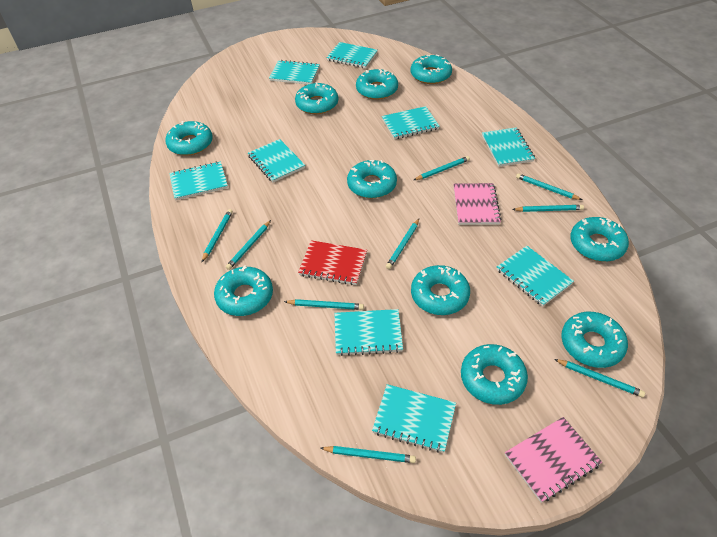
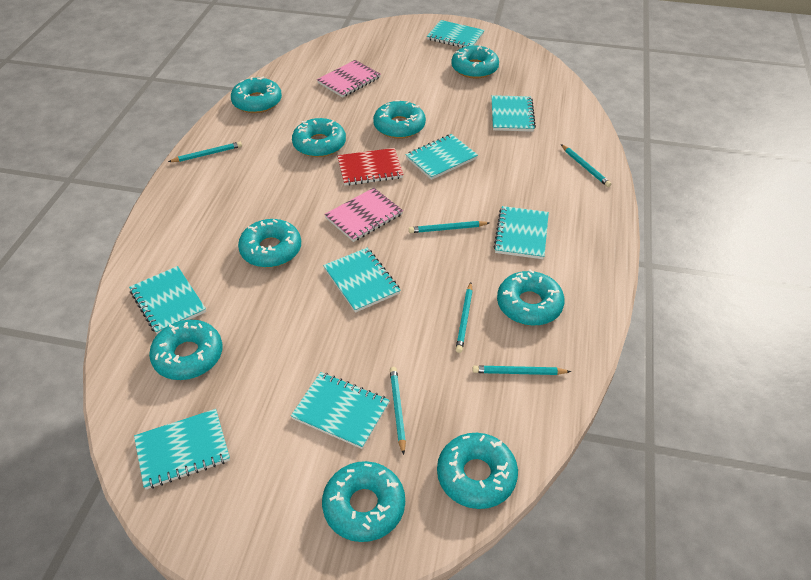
turquoise donut: [165,121,213,156] [214,265,273,316] [295,82,338,114] [347,160,397,198] [356,69,398,100] [411,55,452,84] [411,265,470,315] [461,344,528,405] [561,312,628,368] [570,217,629,262] = 10 -> [149,319,223,380] [231,76,282,113] [238,219,301,268] [292,118,346,157] [322,461,405,542] [373,100,426,139] [437,433,518,509] [451,45,499,78] [497,270,565,326] = 9
turquoise notebook: [169,161,228,200] [248,139,305,182] [269,60,320,84] [327,42,378,68] [335,309,403,356] [372,384,456,453] [382,106,440,139] [482,127,535,167] [497,246,574,307] = 9 -> [129,266,206,334] [134,409,230,489] [291,372,390,449] [323,248,401,313] [406,134,478,180] [427,20,485,48] [492,95,536,132] [493,206,549,259] = 8
turquoise pencil: [202,209,233,262] [226,220,271,270] [284,299,364,310] [320,446,416,463] [386,219,419,269] [414,156,470,180] [512,205,584,212] [516,173,582,200] [554,359,645,398] = 9 -> [168,142,242,162] [390,367,406,455] [409,221,489,233] [455,282,473,353] [472,366,571,375] [561,144,611,187] = 6

